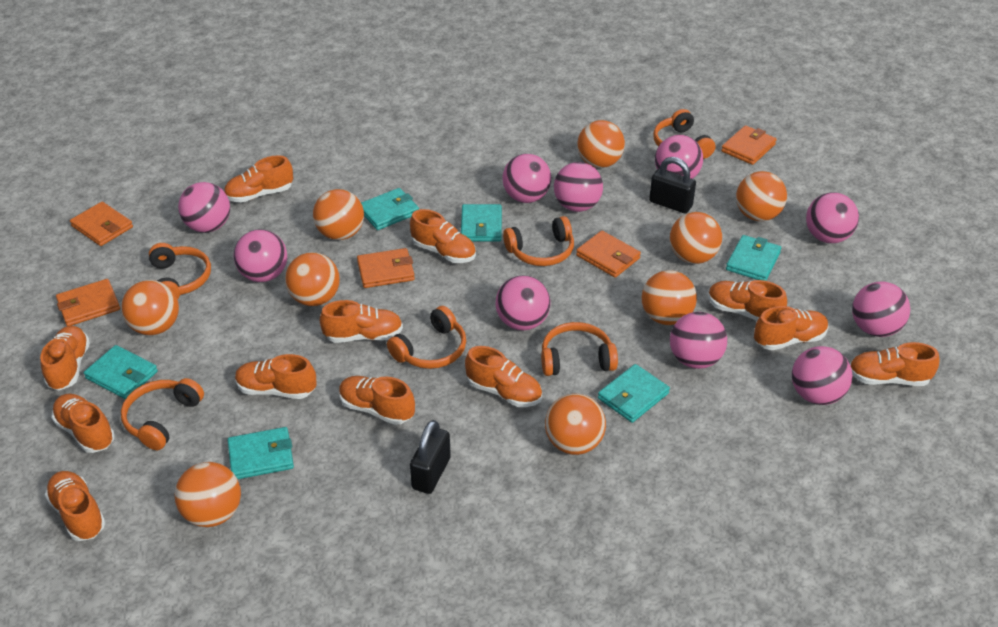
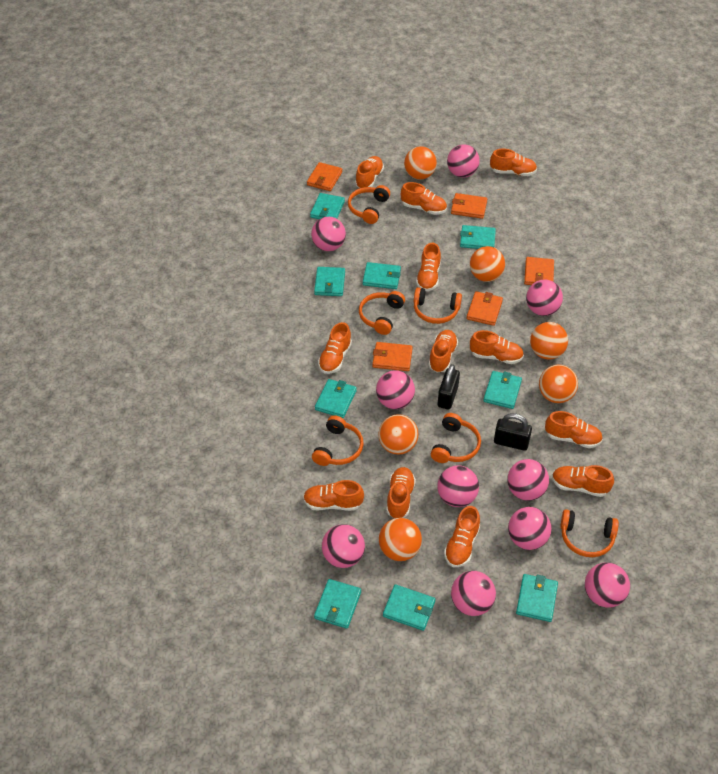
orange ball: [121,280,179,335] [174,462,241,527] [285,252,340,306] [313,189,364,240] [545,394,606,455] [577,120,625,168] [642,270,697,325] [670,212,722,264] [736,171,787,221] = 9 -> [378,414,419,455] [379,518,422,561] [404,146,437,179] [470,246,505,282] [530,322,568,359] [539,365,578,403] = 6
turquoise wallet: [84,345,158,399] [228,427,294,479] [361,188,419,230] [461,204,502,241] [598,364,670,423] [726,235,781,281] = 6 -> [310,193,345,219] [314,267,345,296] [314,579,361,629] [315,379,357,418] [363,262,401,289] [383,584,435,631] [460,225,496,249] [483,371,522,409] [516,574,558,622] = 9

